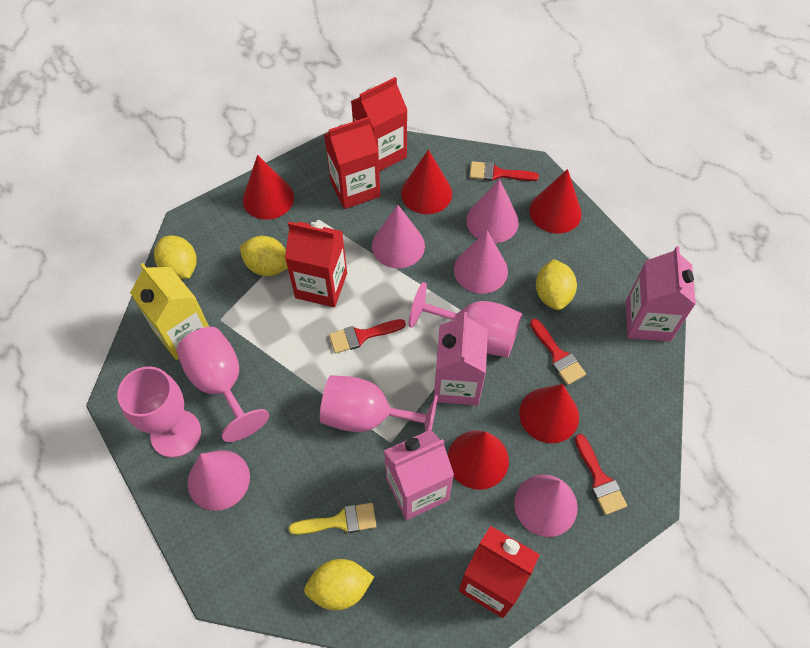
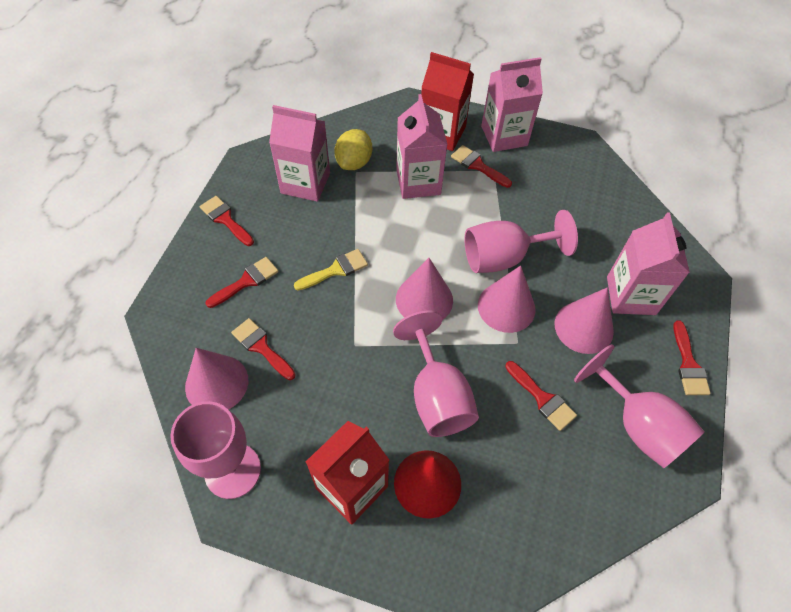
pink carton: [384,430,454,520] [434,312,488,406] [626,246,696,342] = 3 -> [269,105,330,202] [396,94,448,199] [481,57,543,152] [607,213,690,315] = 4
pink cone: [187,450,250,511] [372,205,425,268] [454,230,508,294] [466,179,519,243] [514,475,578,537] = 5 -> [185,348,248,410] [396,258,453,320] [478,266,536,333] [555,287,614,354] = 4
red brush: [329,319,406,353] [470,161,539,181] [530,319,586,385] [575,434,627,515] = 4 -> [200,196,254,246] [205,257,279,308] [231,318,296,380] [451,145,512,188] [505,361,577,431] [673,321,711,395] = 6
red carton: [285,222,347,307] [324,117,380,209] [351,77,407,171] [459,526,540,618] = 4 -> [306,421,389,525] [421,52,474,151] = 2
red cone: [243,155,294,220] [401,150,452,214] [448,431,509,490] [519,384,579,443] [530,169,582,234] = 5 -> [394,450,461,519] = 1
yellow carton: [130,263,209,360] = 1 -> none = 0
yellow lemon: [154,236,197,279] [240,236,288,276] [304,559,374,611] [536,259,577,310] = 4 -> [334,129,372,170] = 1

